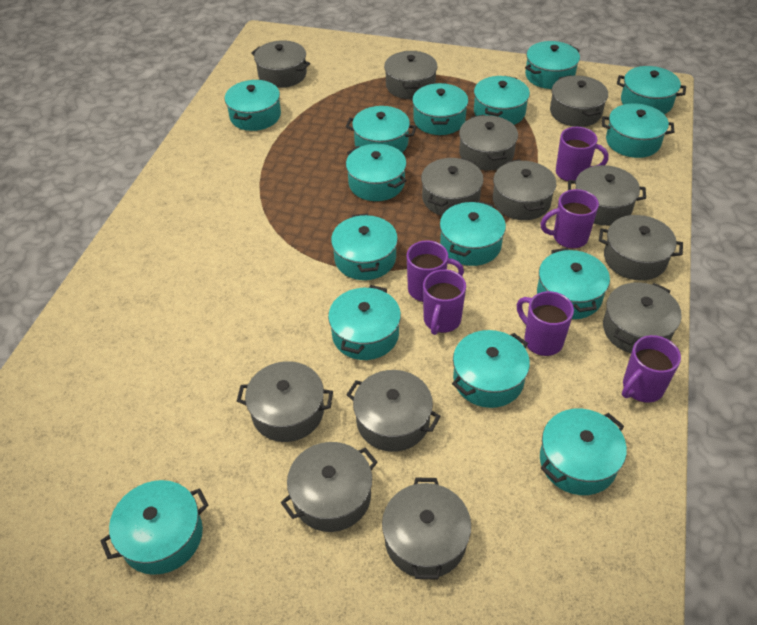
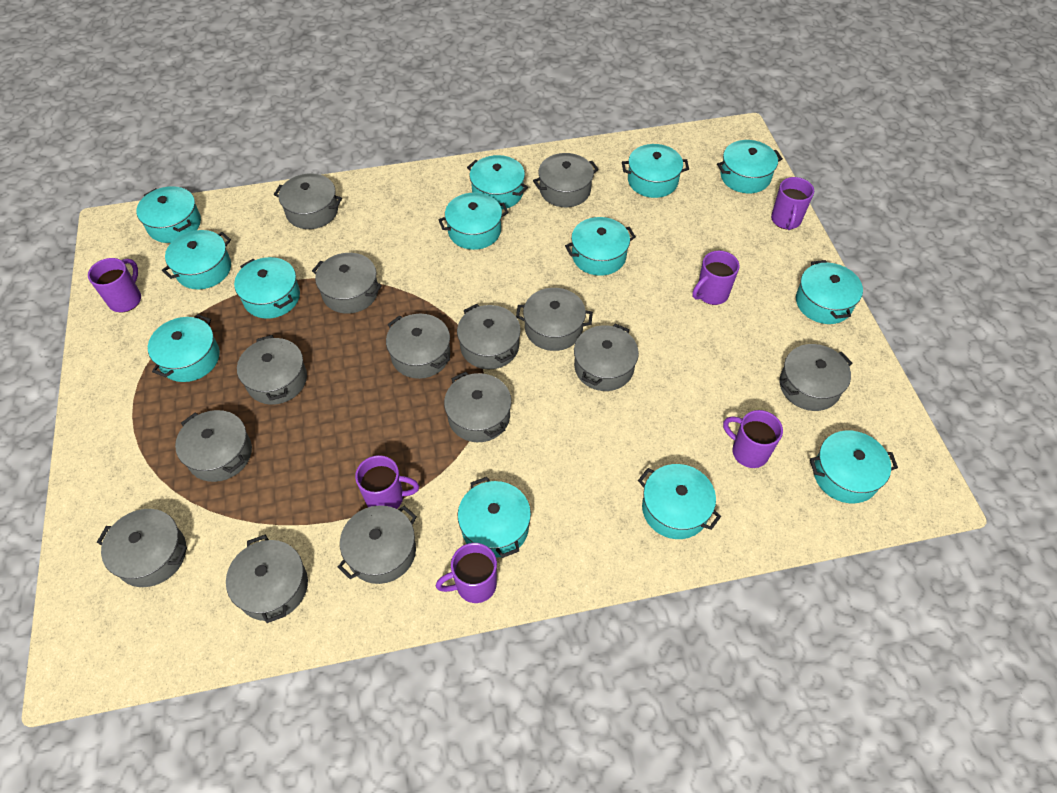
grey pot: [237,361,333,442] [251,40,310,88] [281,442,378,532] [346,370,441,452] [382,478,471,580] [384,51,438,99] [421,158,483,216] [459,115,518,171] [493,159,556,220] [550,75,608,127] [568,165,646,226] [599,215,683,281] [603,282,682,353] = 13 -> [97,509,187,587] [175,410,252,482] [226,535,308,623] [237,335,307,405] [274,173,342,229] [312,253,382,314] [338,505,417,584] [386,314,450,379] [444,372,511,442] [457,304,521,369] [516,288,593,351] [533,153,599,207] [574,324,639,391] [780,344,852,411] = 14
turquoise pot: [101,480,209,575] [225,79,281,131] [328,285,401,360] [331,213,398,280] [346,106,417,153] [346,144,407,201] [412,83,468,135] [440,201,506,266] [452,330,530,408] [474,76,530,125] [525,41,580,89] [537,248,610,319] [540,409,627,495] [602,103,674,158] [617,66,686,114] = 15 -> [136,186,201,243] [148,314,220,382] [162,230,231,290] [234,257,300,319] [438,193,509,250] [458,477,531,558] [467,155,528,209] [565,217,636,276] [622,144,689,198] [638,464,721,539] [717,140,783,193] [796,260,863,324] [810,431,898,503] = 13

